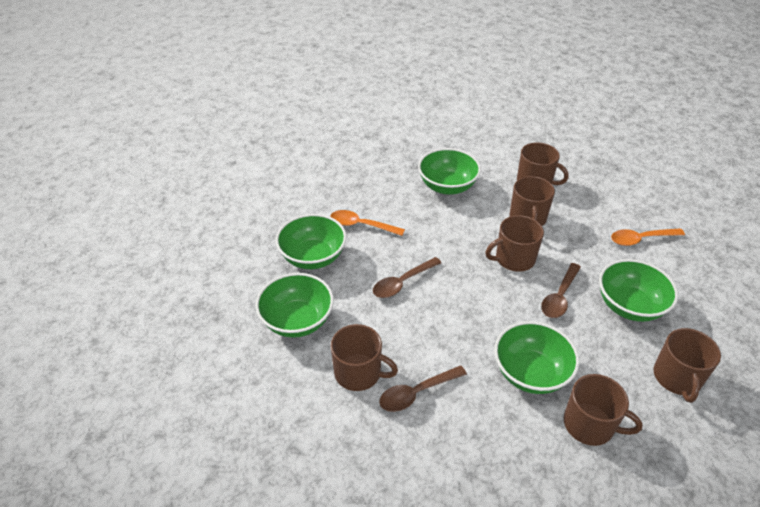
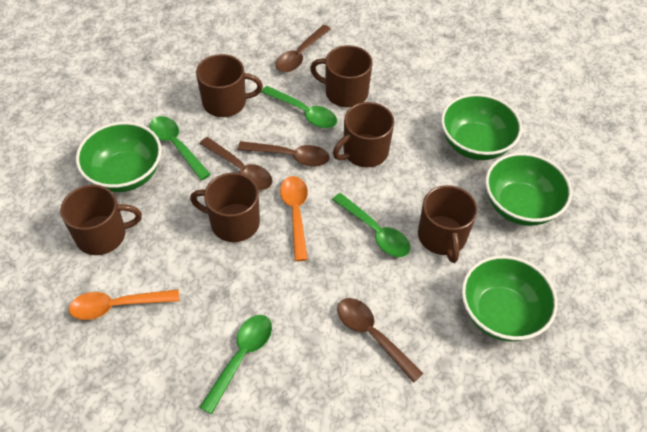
brown spoon: [373,257,441,298] [379,365,467,412] [541,263,581,318] = 3 -> [199,137,272,190] [238,141,329,167] [275,25,331,72] [337,298,424,383] = 4
green bowl: [255,273,334,338] [276,214,346,269] [418,148,481,195] [494,321,579,394] [599,259,678,322] = 5 -> [76,122,162,192] [441,94,522,160] [462,255,558,341] [485,153,572,226] = 4
green spoon: none = 0 -> [150,116,211,180] [199,315,272,414] [261,86,337,128] [332,193,410,257] = 4

